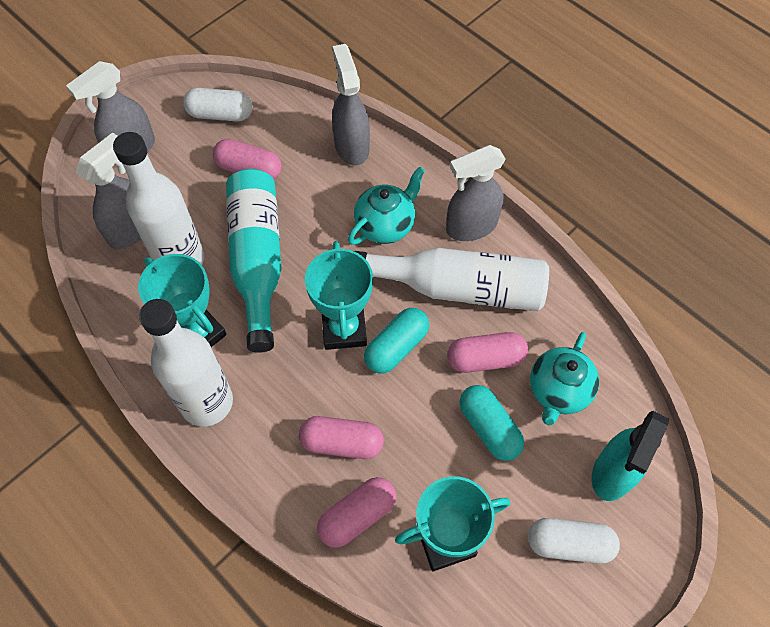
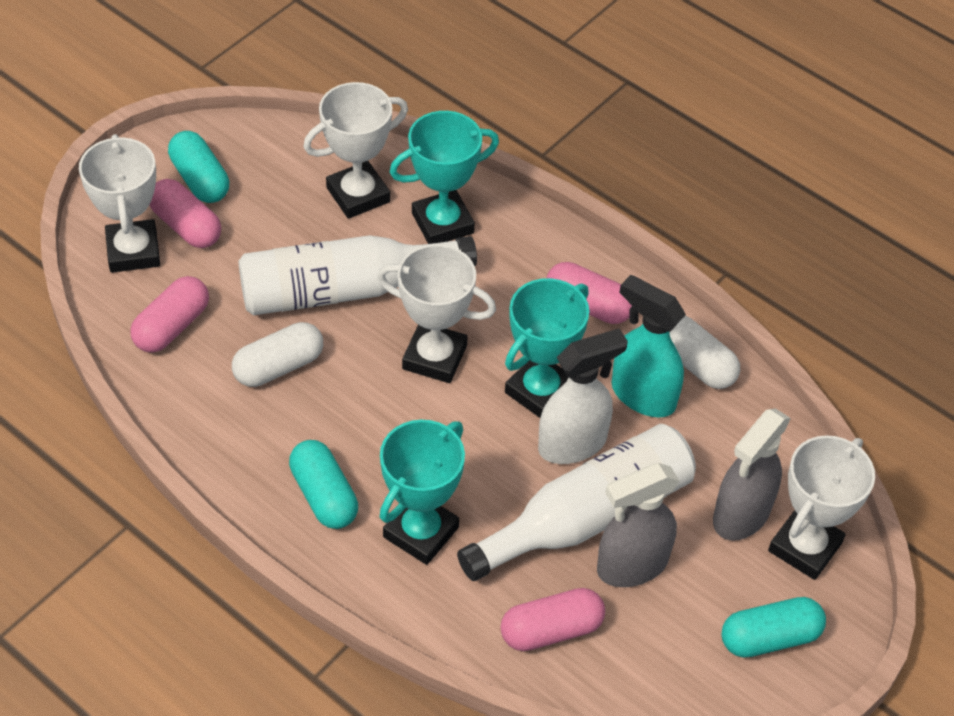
grey spray bottle: [66,61,155,165] [76,132,141,249] [332,44,370,166] [446,145,506,241] = 4 -> [597,463,680,587] [713,408,791,541] = 2
turquoise bottle: [226,169,282,353] = 1 -> none = 0
turquoise capsule: [364,308,429,373] [460,385,524,461] = 2 -> [168,131,229,203] [289,440,358,529] [721,597,826,657] = 3
turquoise teapot: [348,166,425,245] [530,332,599,425] = 2 -> none = 0
white bottle: [113,132,204,265] [139,299,233,427] [354,248,549,311] = 3 -> [239,235,477,315] [457,424,696,581] = 2
white spray bottle: none = 0 -> [538,329,628,464] = 1
white trophy: none = 0 -> [79,134,160,273] [303,82,408,219] [377,244,496,383] [768,435,875,580] = 4

